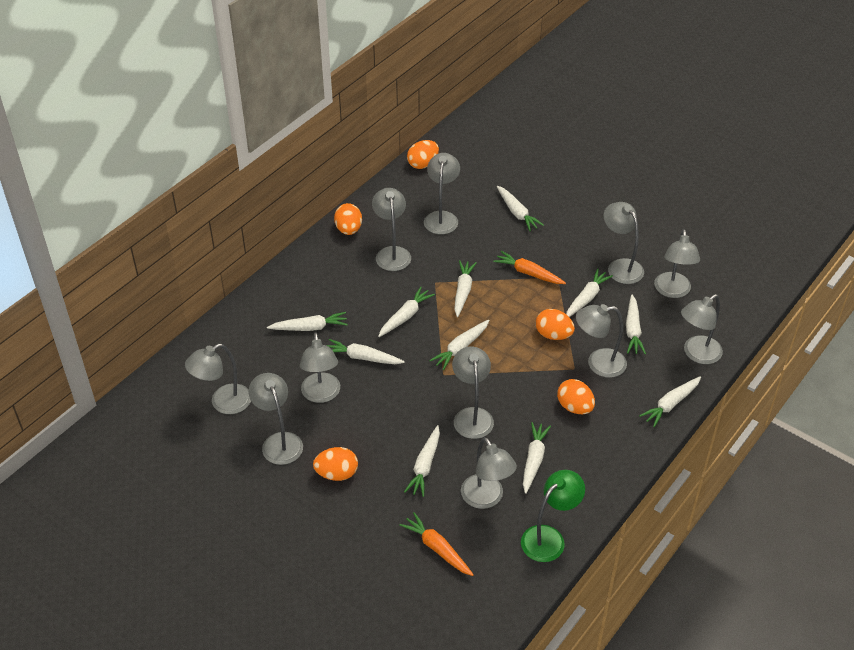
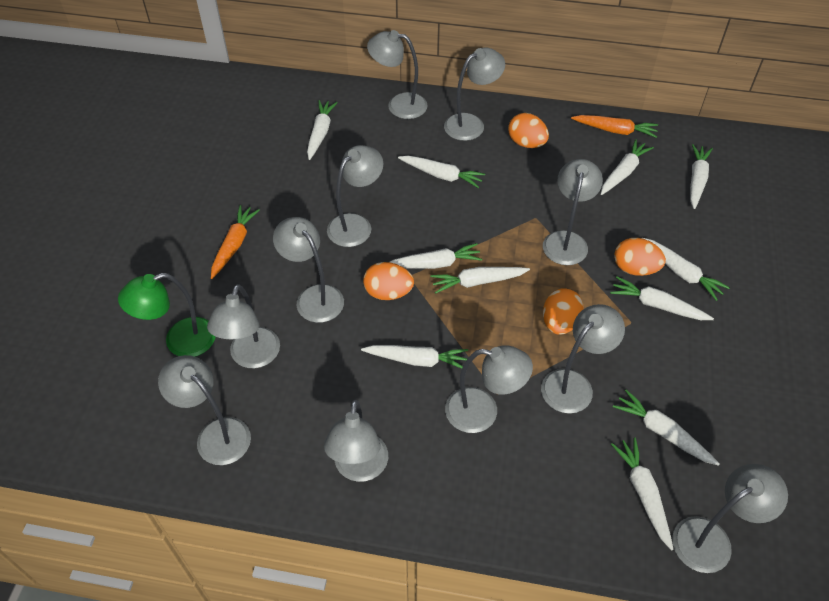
orange egg: [313,447,358,481] [334,203,362,235] [407,140,439,169] [536,309,575,340] [557,379,595,414] = 5 -> [363,262,414,300] [508,113,549,148] [543,288,584,335] [614,238,666,276] = 4

